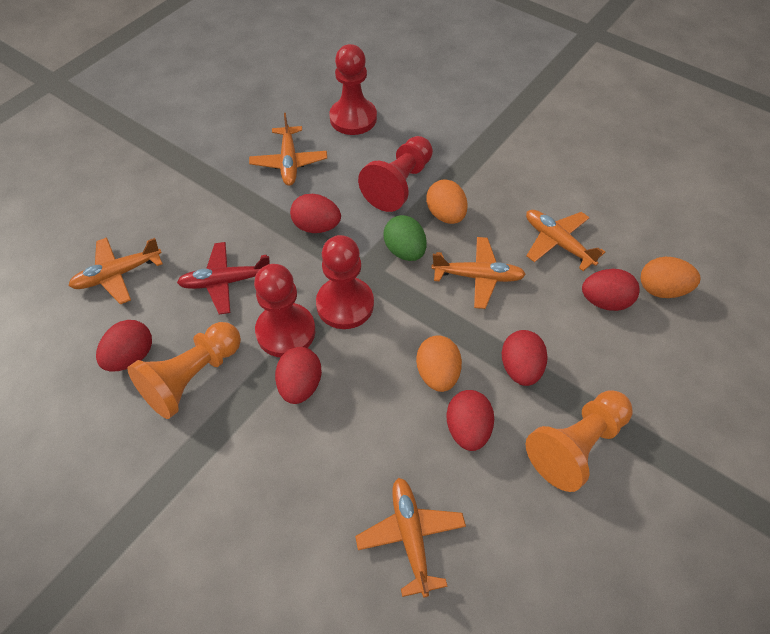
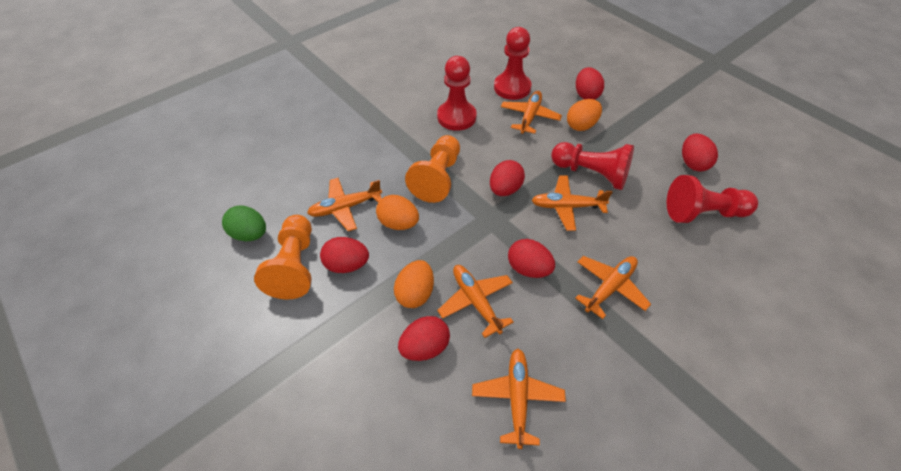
orange plane: [68,237,163,305] [249,113,327,186] [355,478,466,598] [431,237,526,309] [526,210,605,271] = 5 -> [307,178,382,231] [437,265,514,338] [472,349,566,449] [501,91,562,134] [532,175,613,231] [575,256,651,319] = 6
red plane: [177,242,270,315] = 1 -> none = 0

